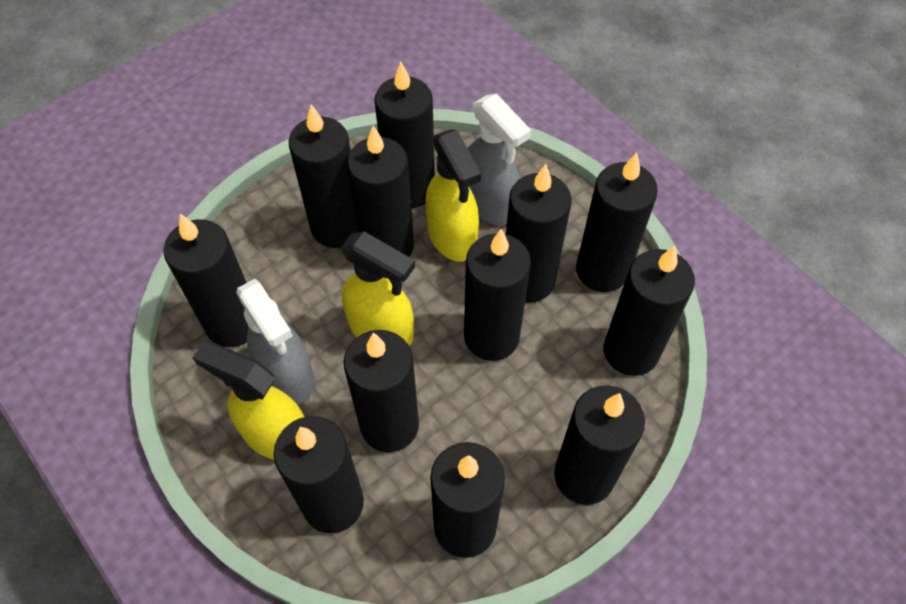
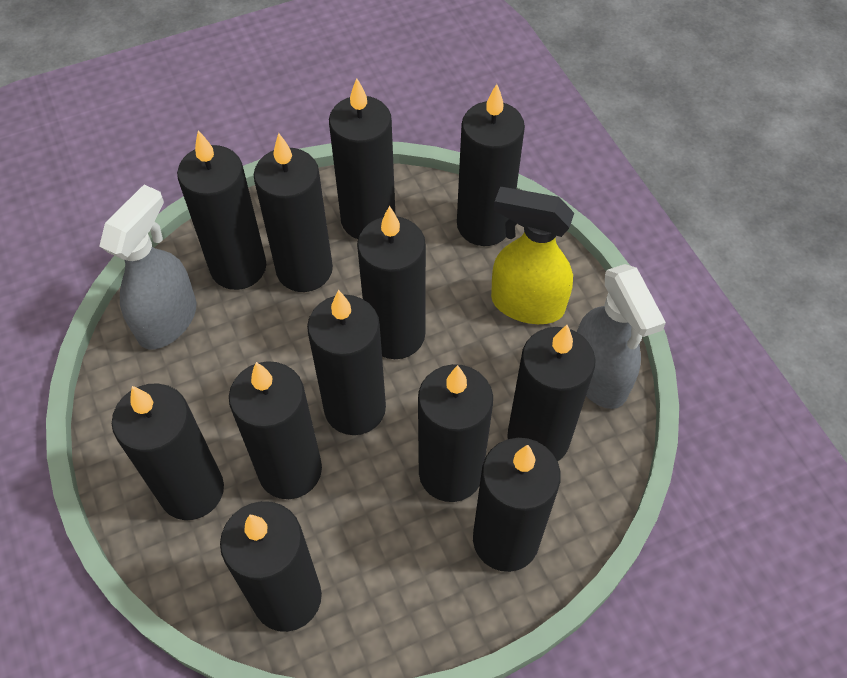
yellow spray bottle: [193,341,304,460] [341,231,415,346] [426,129,481,262] = 3 -> [491,187,574,324] = 1

